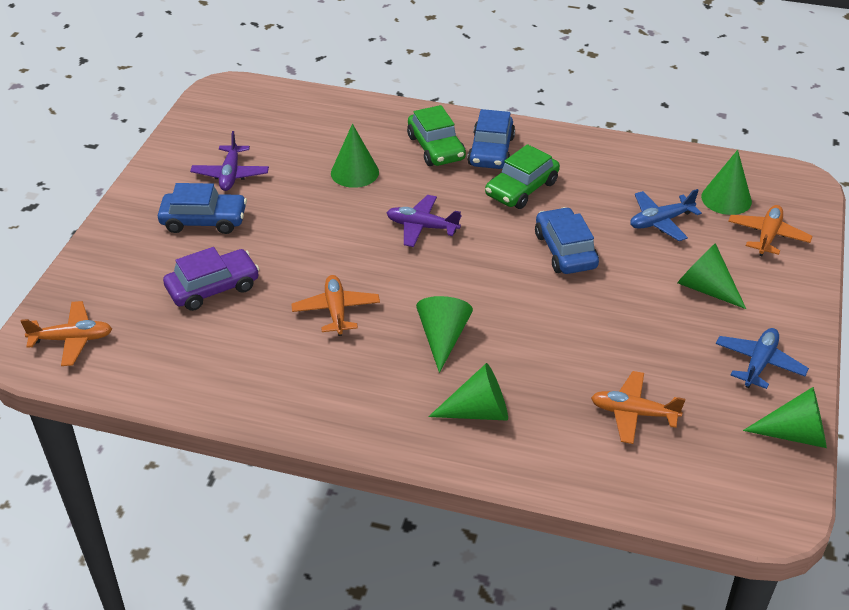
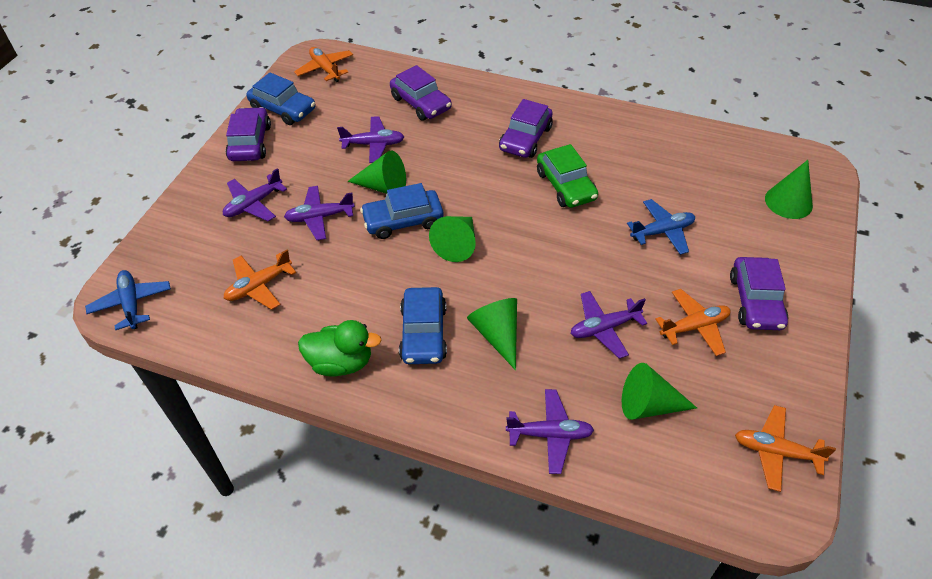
green car: [407,105,466,166] [485,144,560,209] = 2 -> [537,144,598,208] = 1
green cone: [331,124,379,188] [416,296,473,373] [428,363,508,421] [677,243,746,309] [701,150,752,215] [743,387,827,448] = 6 -> [347,151,406,194] [429,216,476,262] [467,298,517,370] [622,363,697,420] [765,160,813,219] = 5
green duck: none = 0 -> [298,320,382,377] = 1
purple car: [163,247,259,311] = 1 -> [226,107,271,161] [390,65,452,121] [499,99,553,158] [730,257,788,330] = 4
purple plane: [190,131,269,191] [387,195,461,247] = 2 -> [223,168,287,221] [284,186,355,240] [337,116,404,163] [506,389,594,474] [571,291,647,359] = 5

